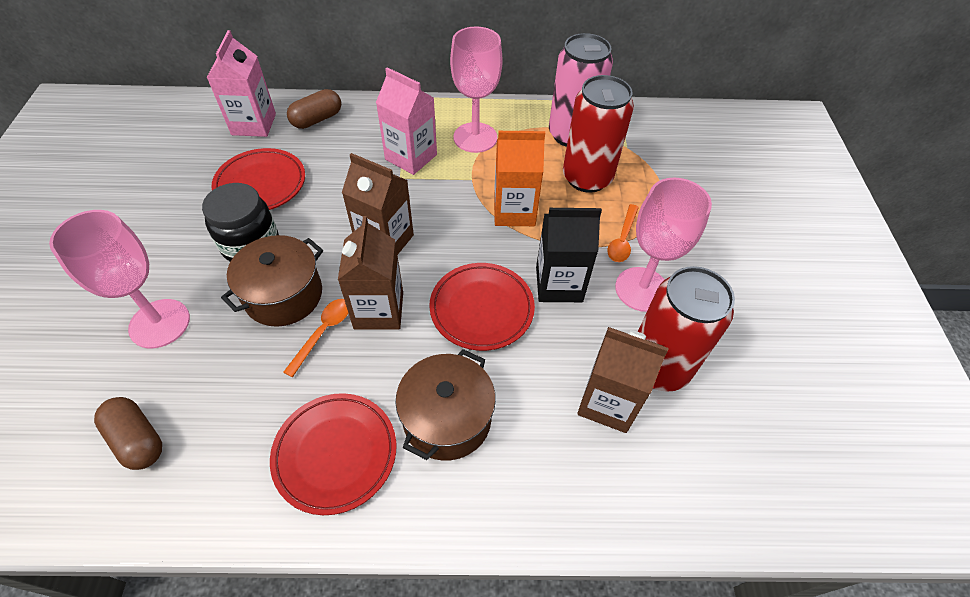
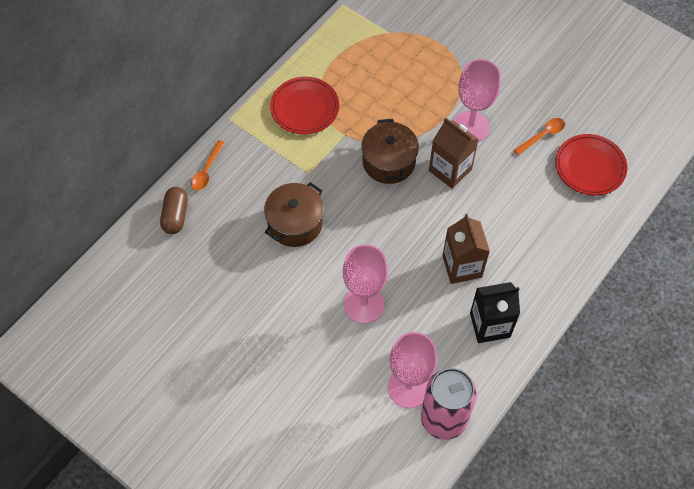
black jar: [202,183,279,261] = 1 -> none = 0
brown capsule: [94,397,162,470] [287,89,341,129] = 2 -> [160,187,188,234] = 1
brown carton: [338,216,403,330] [342,153,414,255] [577,327,669,433] = 3 -> [429,118,479,189] [442,214,490,284] = 2
orange carton: [494,131,545,226] = 1 -> none = 0
pink carton: [207,30,276,137] [376,67,437,175] = 2 -> none = 0
red can: [563,75,634,193] [638,266,735,392] = 2 -> none = 0
red plate: [212,148,305,210] [270,393,396,515] [429,263,535,351] = 3 -> [270,77,339,135] [555,134,627,196] = 2

